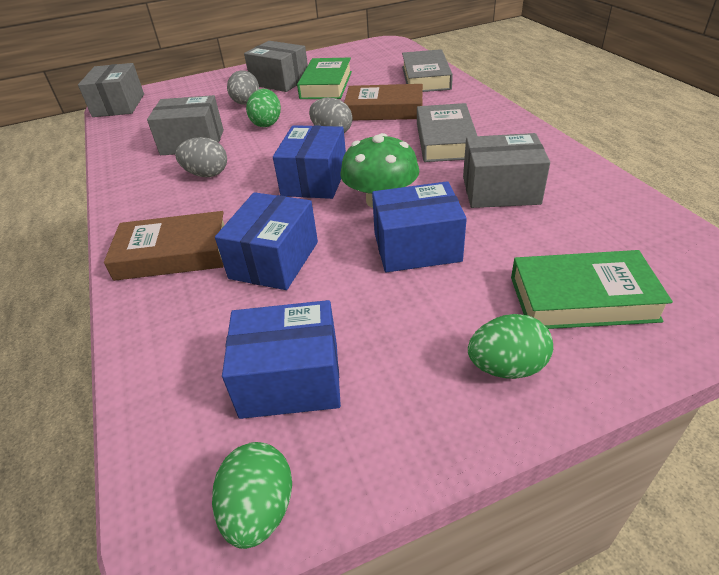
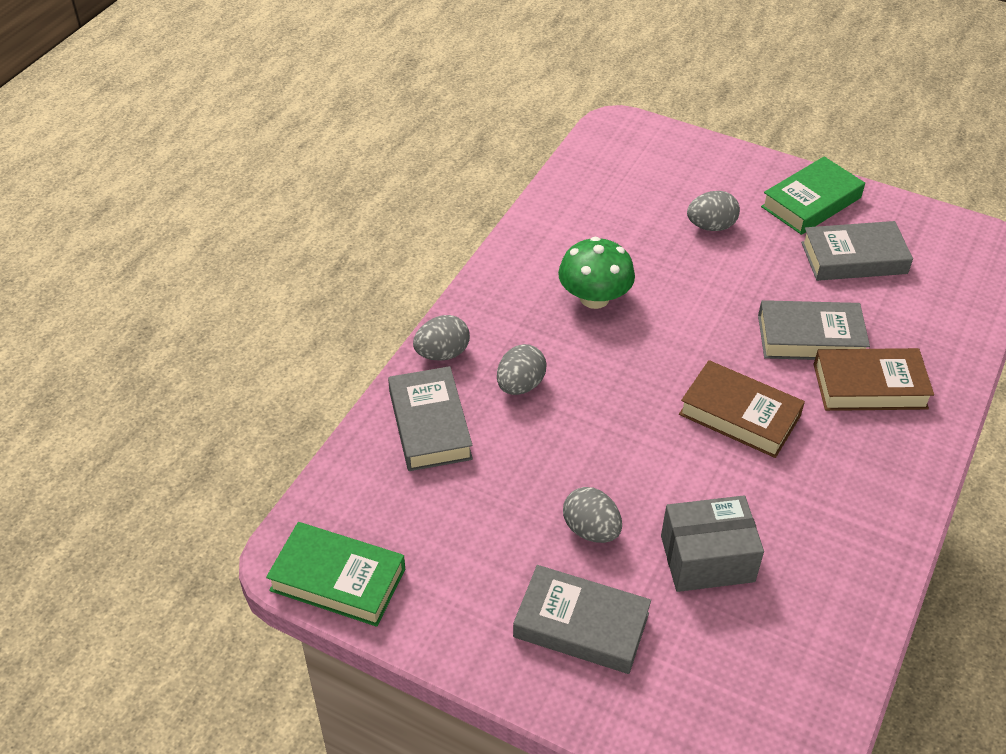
blue box: [215,192,318,290] [222,300,341,419] [273,125,346,199] [372,181,467,272] = 4 -> none = 0
green egg: [212,442,292,549] [246,89,281,127] [468,314,553,379] = 3 -> none = 0
grey book: [402,49,453,92] [417,103,477,162] = 2 -> [388,366,473,471] [513,565,651,674] [758,300,870,360] [801,221,913,281] = 4
grey box: [78,63,144,117] [147,95,224,155] [244,41,308,92] [463,133,550,208] = 4 -> [661,495,764,592] = 1
grey egg: [175,137,227,177] [227,70,259,105] [309,98,352,133] = 3 -> [413,315,470,361] [497,344,546,395] [563,487,622,543] [687,191,740,231] = 4

